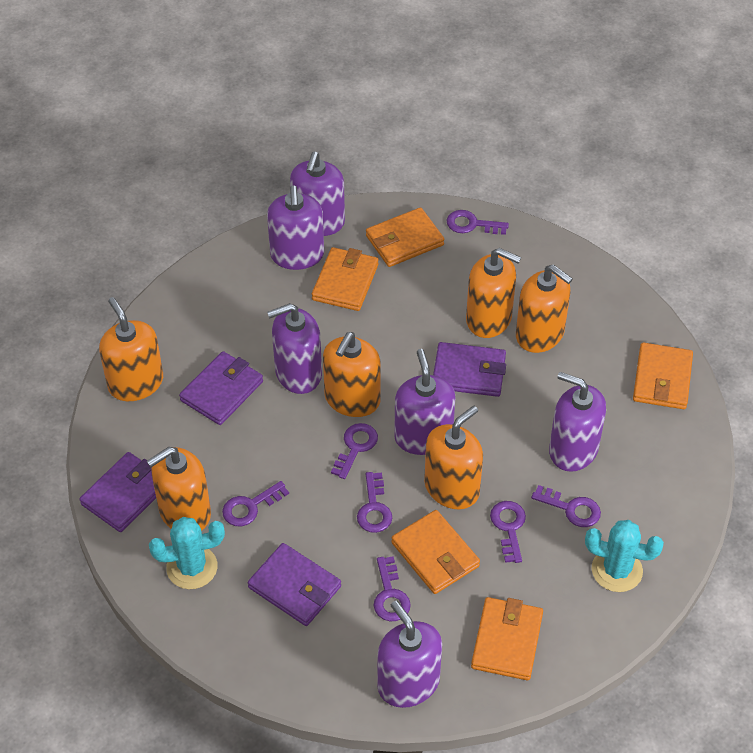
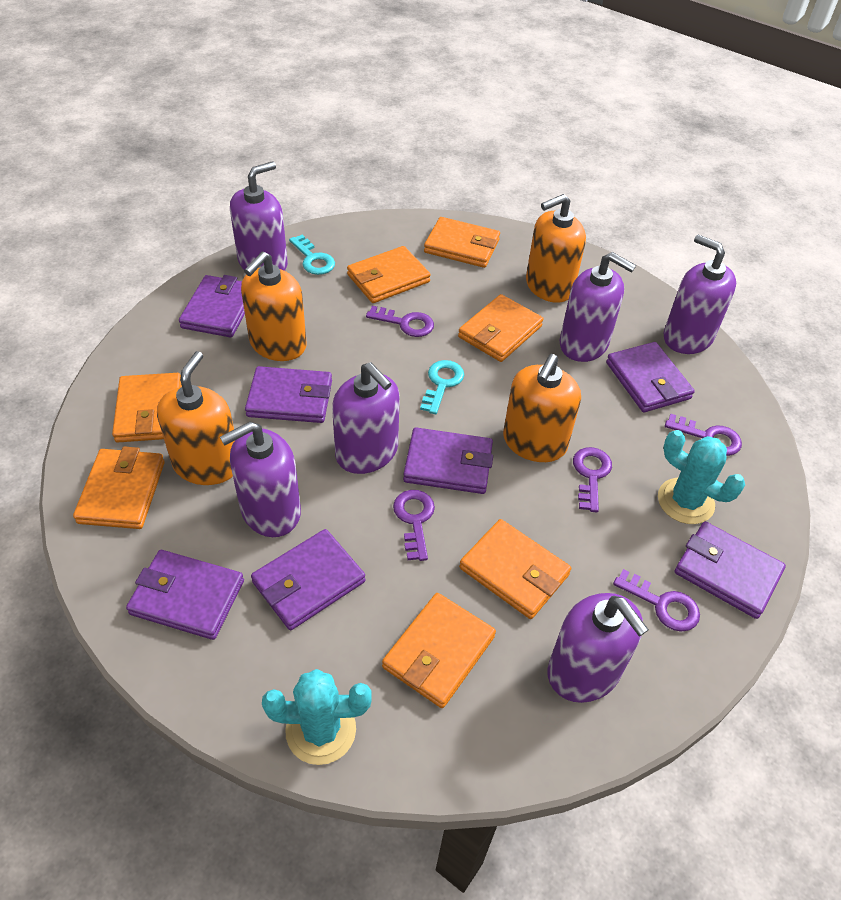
orange soap dispenser: [99,297,163,401] [147,447,211,531] [323,332,381,417] [424,406,483,509] [466,248,521,338] [516,264,573,353] = 6 -> [157,351,234,485] [241,252,307,361] [503,354,581,462] [526,194,586,303] = 4
orange wallet: [312,247,378,311] [366,207,444,267] [391,510,480,594] [471,597,543,680] [633,342,693,409] = 5 -> [73,446,165,529] [112,373,182,442] [347,246,431,303] [382,593,496,708] [424,217,500,268] [458,294,544,362] [459,519,571,619] = 7
purple key: [222,481,289,526] [331,423,378,479] [357,472,392,533] [374,556,411,621] [447,210,509,235] [490,501,526,563] [531,485,601,527] = 7 -> [366,306,434,337] [393,490,435,561] [573,447,612,512] [613,569,700,632] [665,414,742,456] = 5
purple wallet: [79,452,156,532] [179,351,263,425] [248,543,341,626] [433,342,506,397] = 4 -> [126,550,244,640] [179,275,245,337] [245,366,332,423] [251,529,365,630] [403,428,493,494] [606,342,695,412] [675,521,786,619] = 7
turquoise key: none = 0 -> [289,235,335,275] [420,360,464,414] = 2

